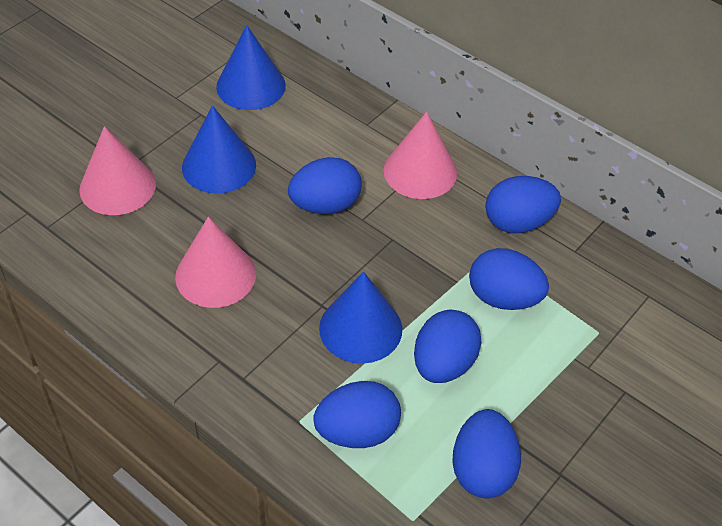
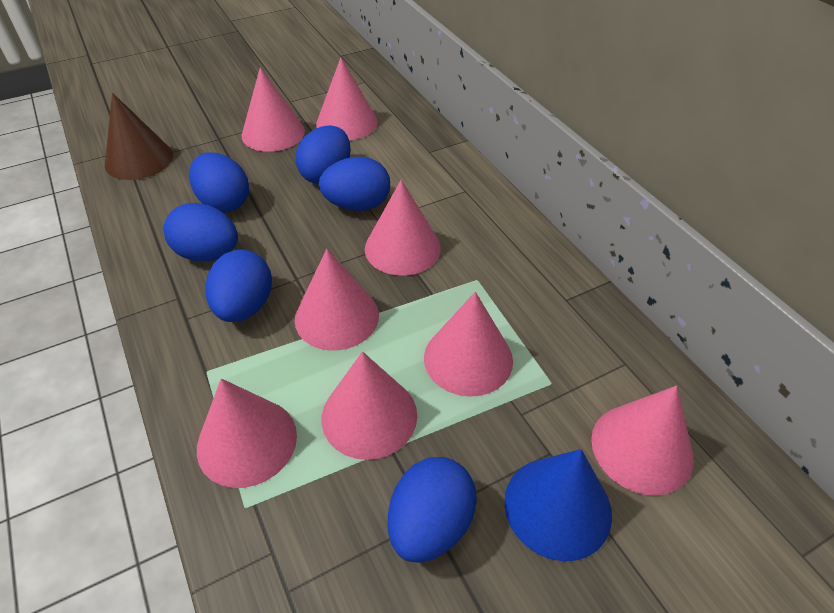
blue cone: [182,105,256,194] [216,25,286,110] [319,272,402,364] = 3 -> [504,449,612,561] = 1
brown cone: none = 0 -> [105,93,173,180] = 1
pink cone: [79,126,156,215] [175,217,256,308] [384,112,457,199] = 3 -> [197,378,297,488] [242,67,305,152] [295,249,379,350] [316,58,378,140] [322,351,417,460] [365,180,441,276] [424,292,513,397] [591,386,694,496] = 8

